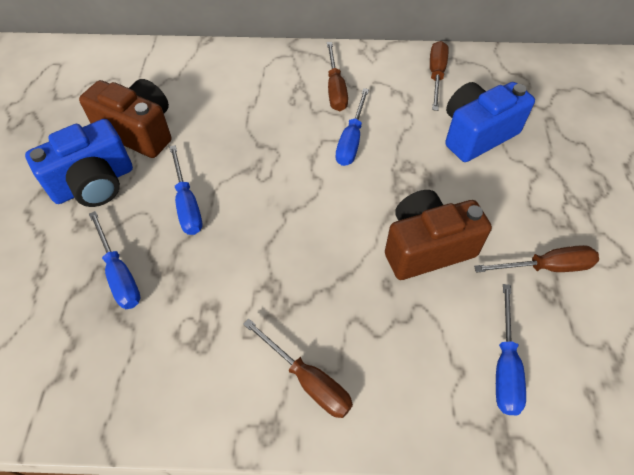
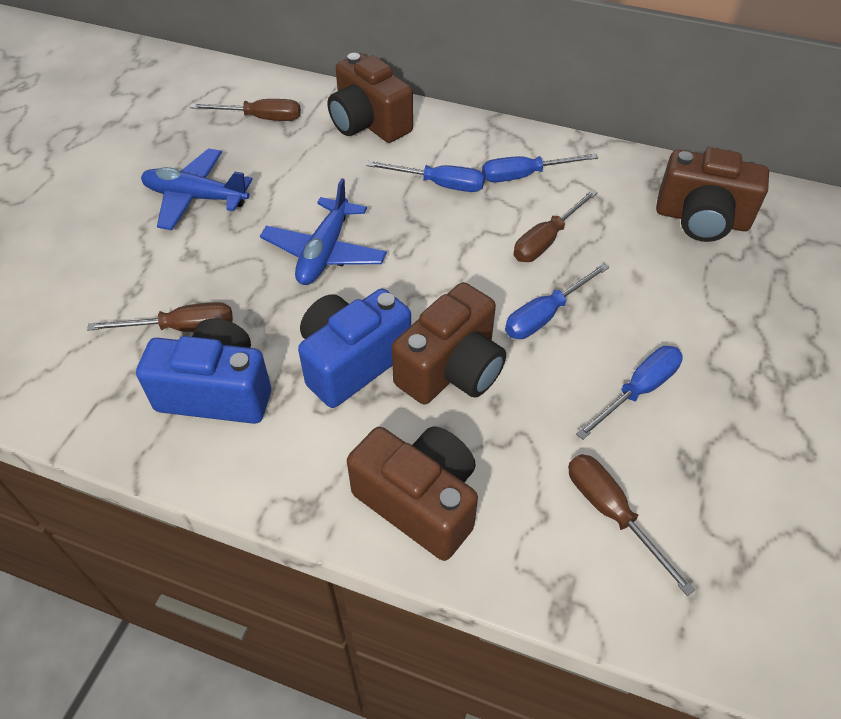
blue plane: none = 0 -> [141,148,253,230] [260,178,387,285] = 2
brown camera: [79,79,171,158] [385,190,492,280] = 2 -> [327,53,413,143] [347,426,478,561] [392,282,506,404] [656,147,769,242] = 4

